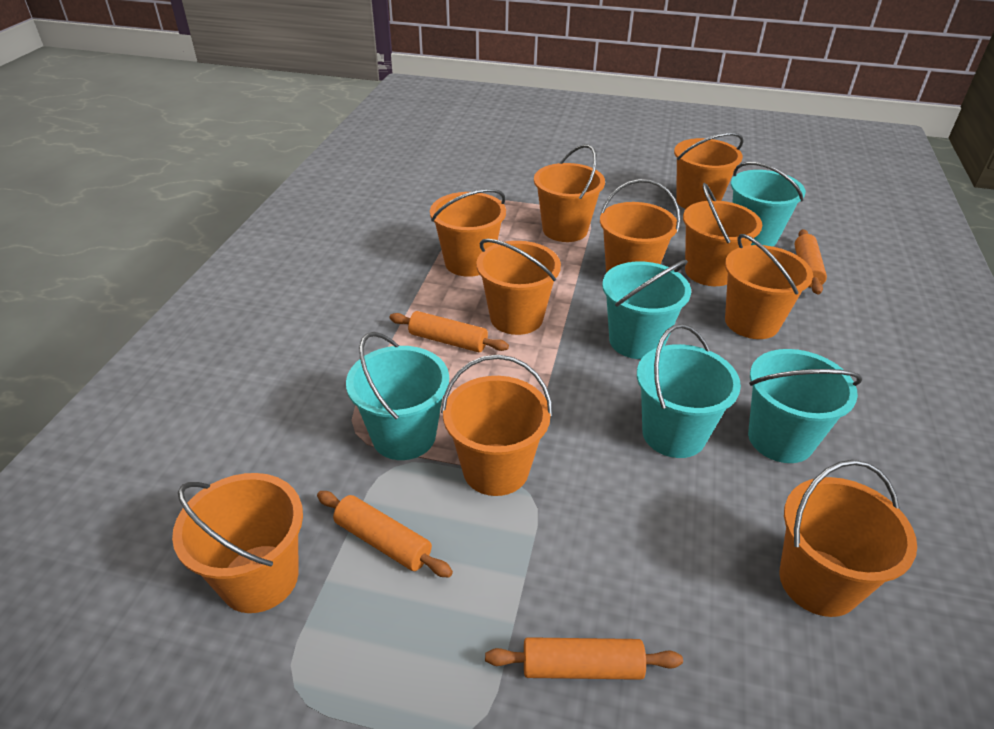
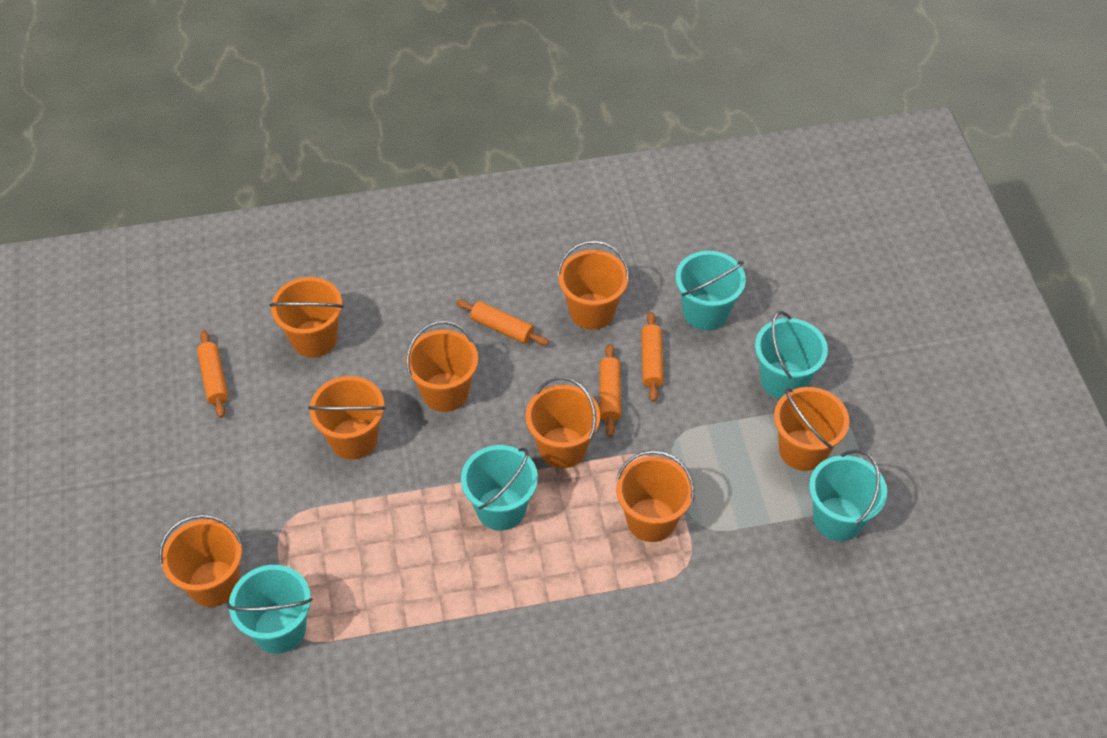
orange bucket: [172,473,303,613] [430,189,506,277] [441,355,553,496] [476,239,561,335] [534,144,605,242] [600,179,680,273] [674,133,744,209] [683,183,762,286] [725,234,813,339] [779,460,917,617] = 10 -> [159,515,243,607] [269,277,344,358] [308,376,386,460] [405,321,478,412] [526,376,600,468] [557,240,630,330] [616,450,695,542] [774,387,849,471] = 8

